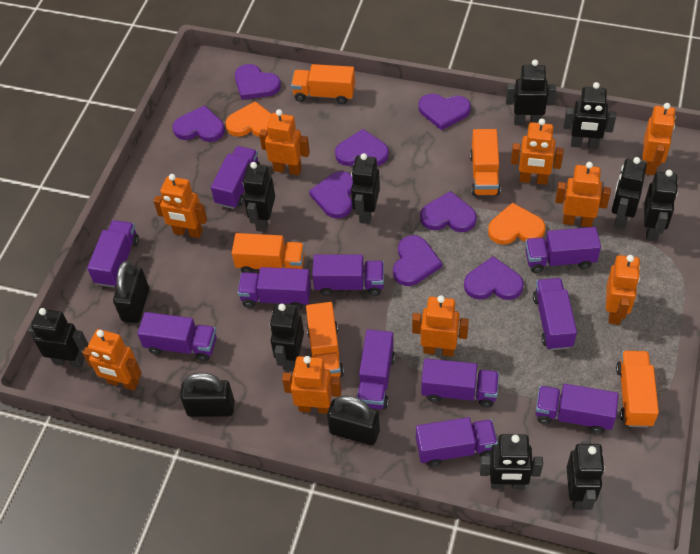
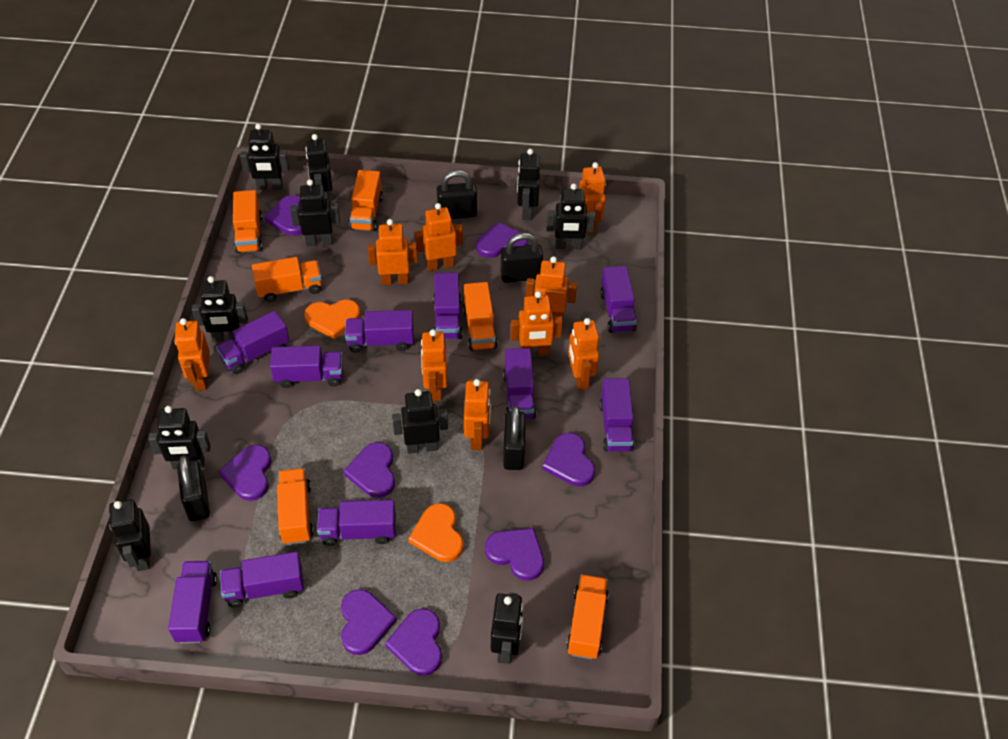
black padlock: [113,261,149,323] [180,373,235,417] [327,395,380,445] = 3 -> [177,455,210,521] [437,170,477,219] [500,233,543,283] [503,406,526,470] = 4
orange truck: [232,233,305,273] [291,64,355,104] [306,302,344,377] [470,129,501,196] [616,351,659,427] = 5 -> [233,190,263,253] [252,257,322,302] [277,468,313,545] [349,170,383,232] [463,282,498,351] [566,574,609,659] = 6
purple truck: [87,220,139,287] [137,312,217,361] [211,146,260,209] [238,267,311,310] [312,255,384,296] [356,329,395,409] [416,417,498,467] [421,359,499,408] [525,227,601,273] [533,278,577,350] [536,384,619,434] = 11 -> [168,561,217,643] [216,311,289,374] [220,552,304,608] [270,346,343,388] [317,500,396,546] [345,310,414,352] [433,273,462,339] [503,348,536,419] [599,378,635,452] [600,266,637,333] = 10

